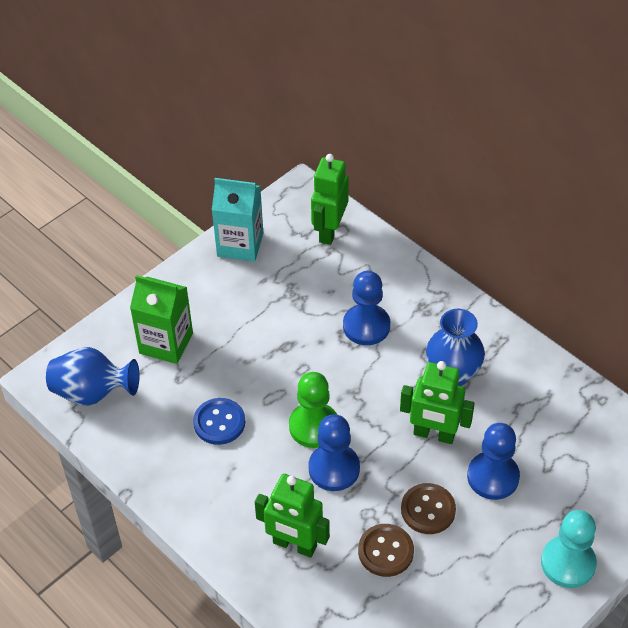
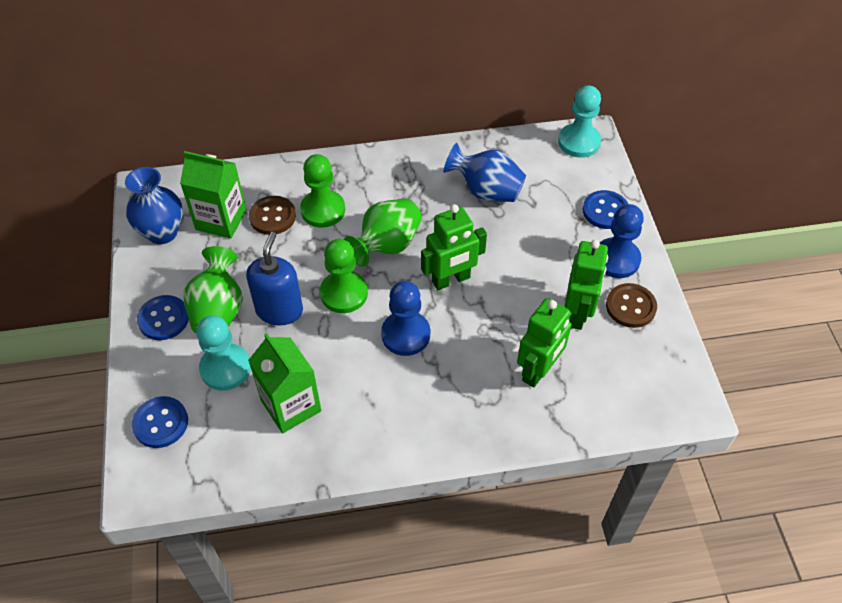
blue button: [193,398,245,445] = 1 -> [132,396,188,448] [137,295,189,340] [583,190,628,229] = 3
blue pawn: [309,414,360,491] [343,271,390,345] [467,423,520,500] = 3 -> [381,281,430,356] [600,204,644,278] = 2
blue soap dispenser: none = 0 -> [246,232,303,325] = 1
green carton: [130,275,193,364] = 1 -> [180,151,247,239] [248,333,321,433] = 2
green pawn: [289,372,337,448] = 1 -> [300,154,345,228] [320,239,368,313] = 2
green vase: none = 0 -> [184,246,243,334] [344,198,422,266] = 2
turquoise carton: [212,178,263,262] = 1 -> none = 0
turquoise pawn: [541,510,597,588] = 1 -> [196,315,251,391] [558,85,601,158] = 2

